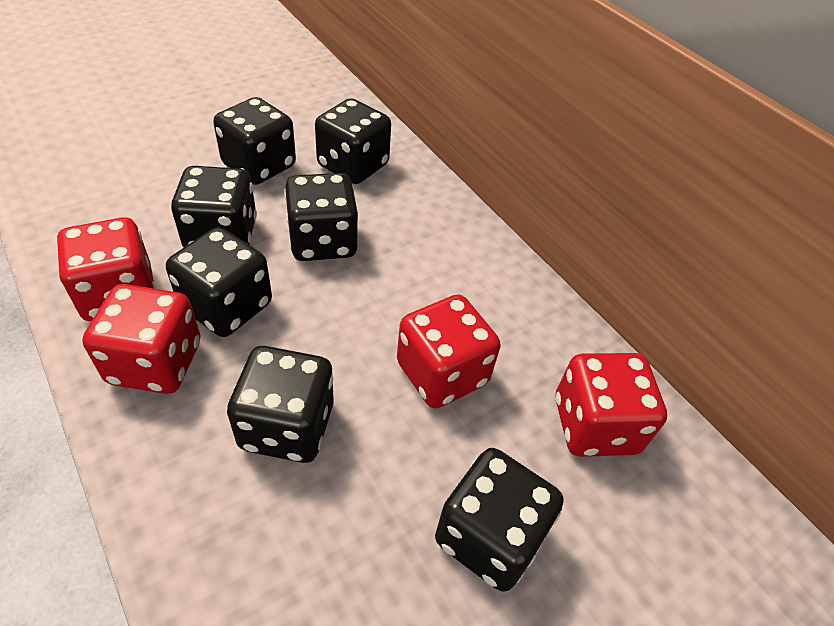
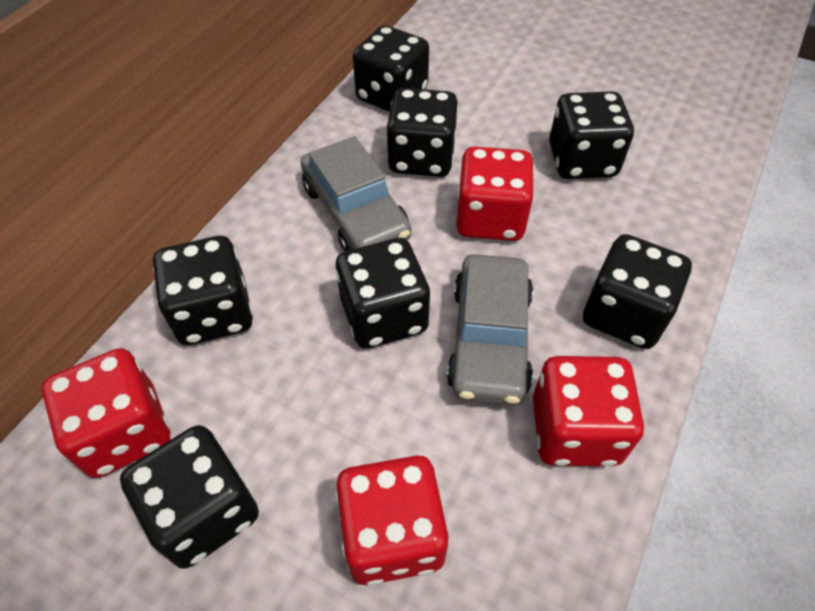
grey car: none = 0 -> [301,136,412,251] [446,254,533,405] = 2

